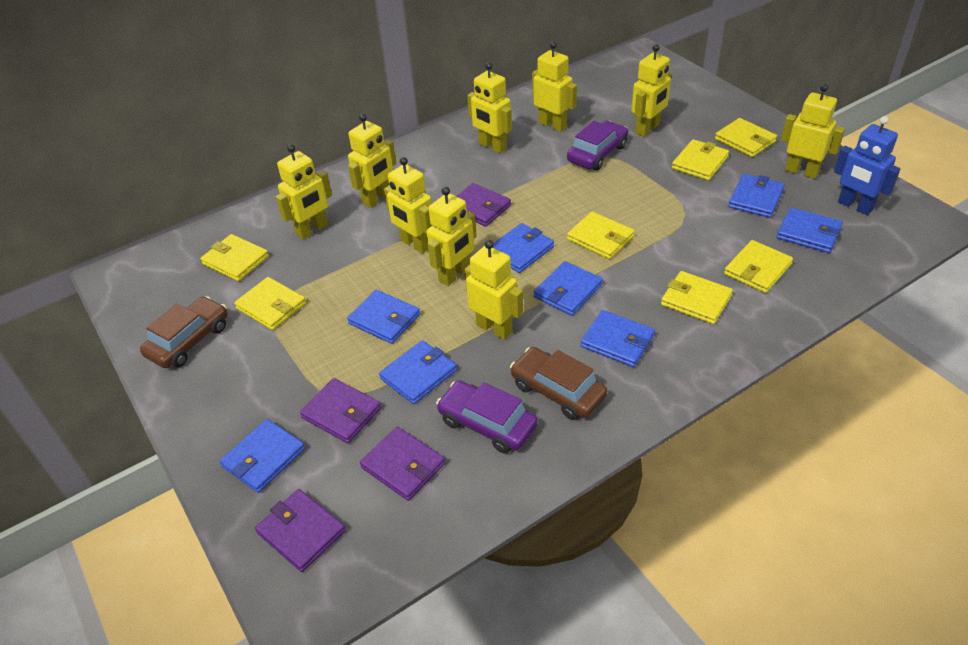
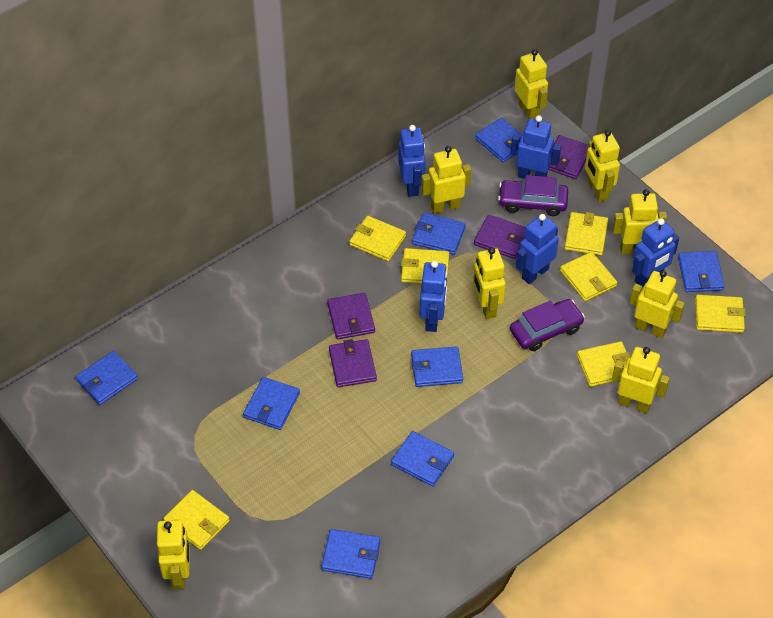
blue robot: [834,116,901,215] = 1 -> [398,125,425,197] [420,261,447,332] [510,115,561,179] [515,214,559,284] [632,218,679,287] = 5
brown car: [140,296,228,368] [510,347,607,420] = 2 -> none = 0
yellow robot: [276,144,332,240] [348,114,396,208] [384,157,432,254] [427,187,477,286] [465,240,523,340] [467,62,512,154] [532,42,577,132] [632,44,672,137] [781,84,845,179] = 9 -> [157,520,190,589] [421,146,471,214] [473,247,506,319] [515,49,548,119] [585,130,620,202] [612,189,667,254] [612,347,670,413] [630,270,685,338] = 8

